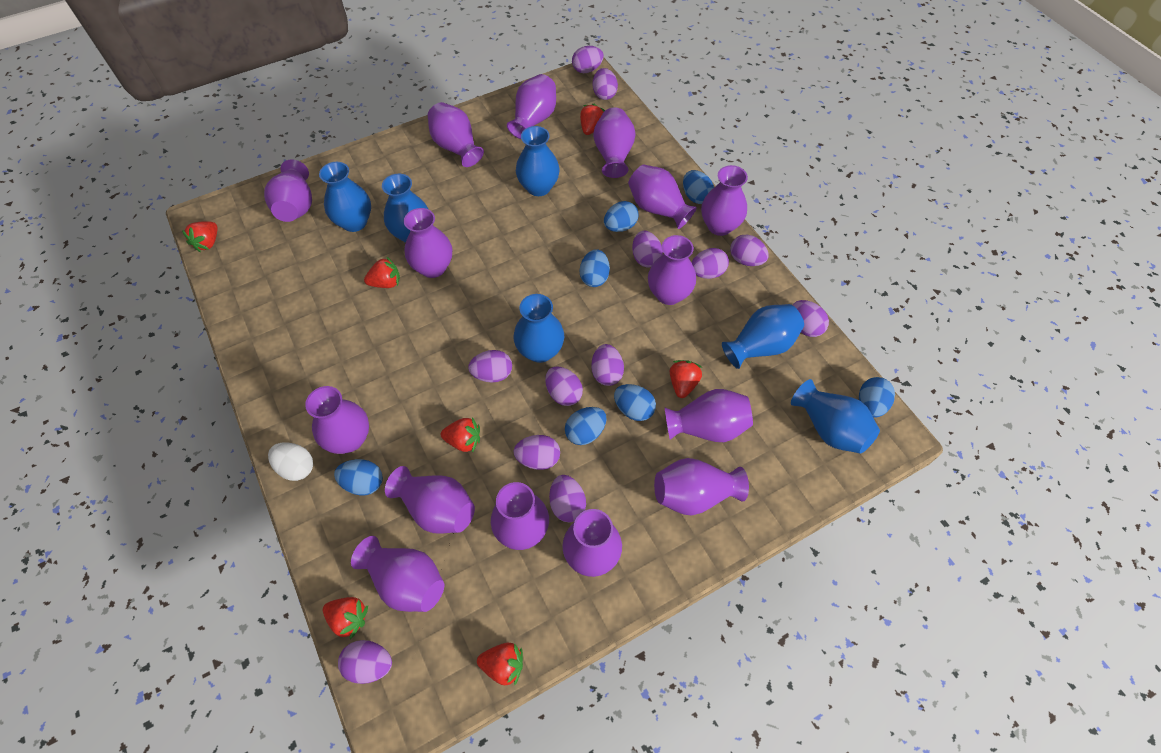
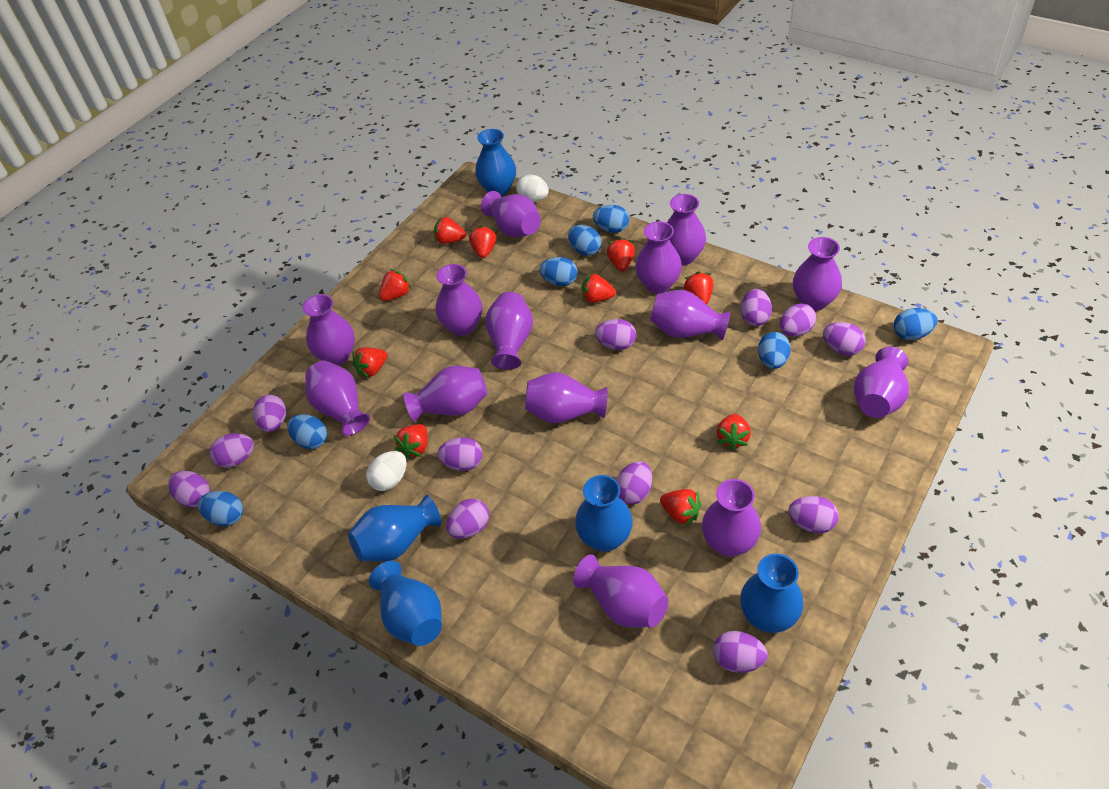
blue vase: [319,162,371,232] [382,174,428,243] [514,294,564,363] [516,126,560,196] [722,304,804,369] [791,379,880,454] = 6 -> [348,495,441,562] [369,561,442,646] [475,129,516,196] [575,475,633,552] [740,554,804,633] = 5
purple vase: [264,159,312,222] [305,386,369,454] [351,536,444,612] [385,466,475,533] [404,208,452,278] [427,102,484,167] [491,482,549,550] [507,74,556,139] [562,509,622,577] [593,108,636,178] [628,164,697,229] [648,235,696,305] [654,458,749,516] [665,389,753,442] [701,165,748,236] = 15 -> [303,294,355,365] [305,361,370,436] [404,366,488,422] [435,264,483,336] [481,191,541,238] [485,292,533,370] [525,372,608,423] [573,554,668,628] [635,221,682,294] [650,290,730,340] [667,194,706,265] [702,479,761,557] [793,237,842,311] [854,347,909,418] = 14
red strawberry: [182,221,217,252] [323,597,368,639] [364,256,400,288] [441,417,480,453] [477,643,523,686] [580,104,605,135] [670,360,703,398] = 7 -> [352,347,388,378] [379,269,412,301] [394,424,428,459] [434,217,466,244] [469,226,496,258] [581,273,616,303] [607,238,635,271] [660,489,701,526] [684,271,713,304] [716,414,751,450] = 10
white egg: [268,442,313,481] = 1 -> [366,451,406,491] [516,174,549,202] = 2

